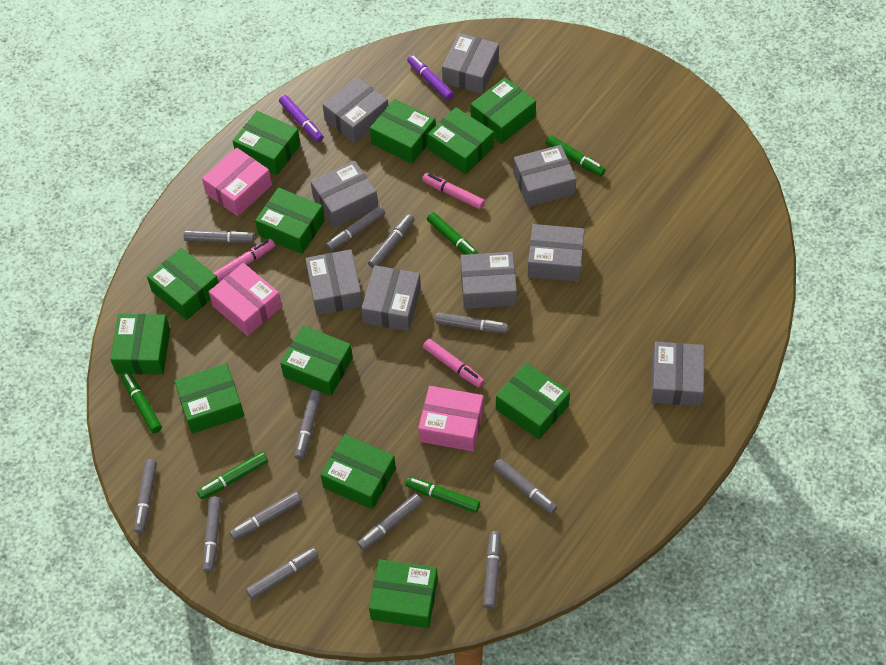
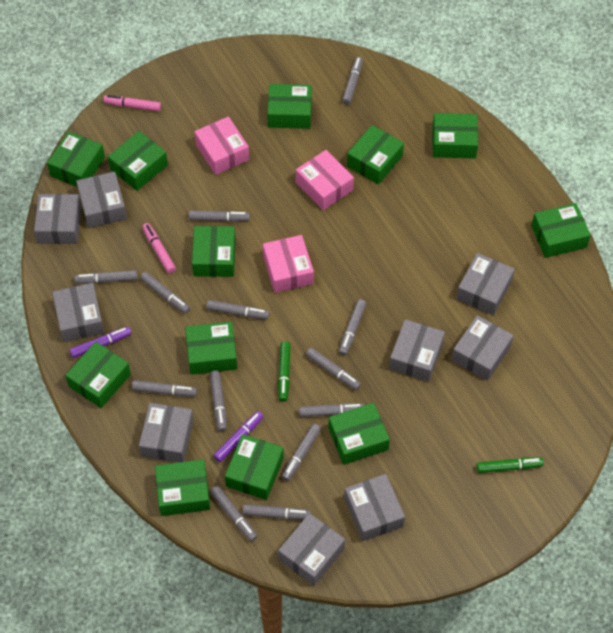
green marker: [121,372,162,433] [197,452,268,499] [405,477,480,513] [427,212,479,255] [546,135,605,176] = 5 -> [278,341,291,402] [476,457,544,473] = 2
grey marker: [134,460,157,533] [184,230,254,243] [203,497,221,572] [230,491,302,540] [246,547,319,599] [294,390,321,460] [326,205,385,251] [357,494,422,550] [368,214,414,268] [435,312,508,333] [483,531,501,609] [493,459,557,514] = 12 -> [75,270,138,284] [132,380,197,397] [140,272,190,314] [189,211,250,222] [207,300,269,319] [210,371,227,432] [210,486,257,542] [243,504,311,520] [281,424,321,481] [299,403,364,417] [306,348,361,390] [339,299,366,356] [342,57,363,105] = 13
pink marker: [213,239,275,282] [422,173,485,209] [423,339,484,388] = 3 -> [103,95,161,111] [142,223,176,273] = 2

